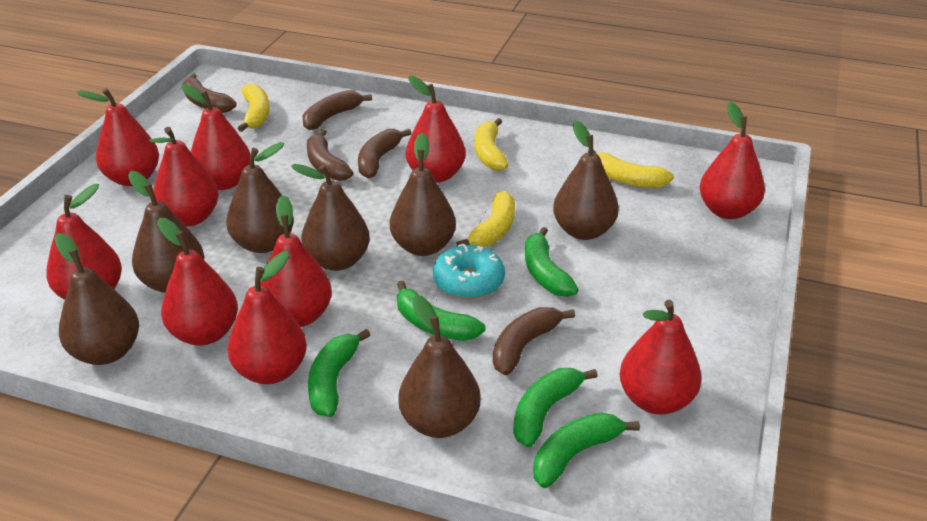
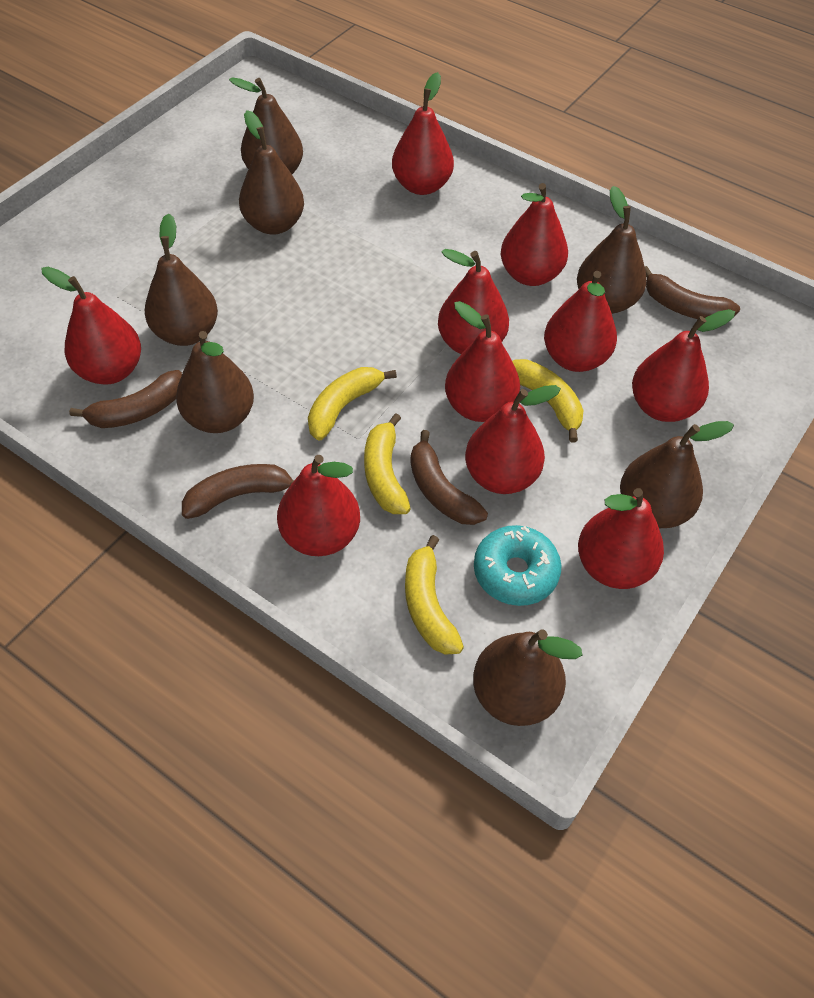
brown banana: [183,74,237,113] [302,90,372,130] [307,129,353,181] [358,129,411,179] [493,307,575,375] = 5 -> [69,370,182,428] [182,464,294,519] [410,430,488,525] [645,266,740,319] = 4
green banana: [308,329,370,417] [397,281,485,341] [513,368,598,448] [525,227,579,297] [533,413,640,488] = 5 -> none = 0

